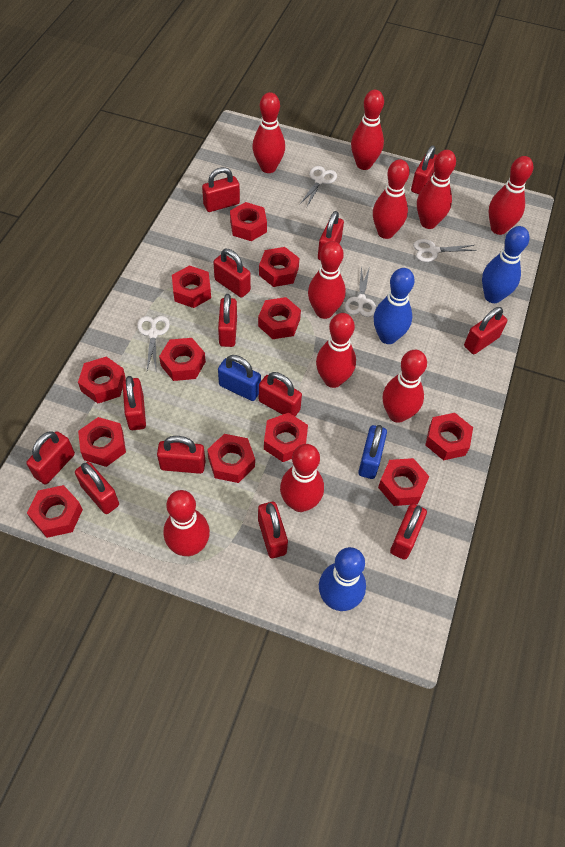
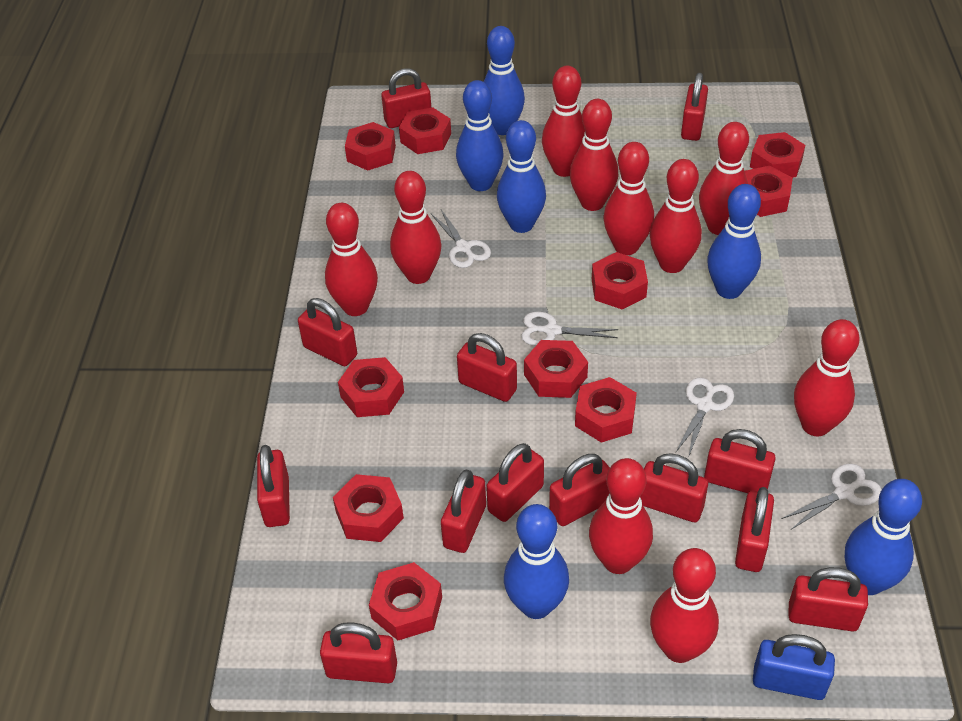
blue bowling pin: [319,547,366,611] [374,268,415,344] [482,226,530,303] = 3 -> [456,80,504,191] [484,26,525,135] [497,120,546,233] [504,504,569,619] [707,184,761,299] [845,479,922,595] = 6
blue padlock: [218,355,261,401] [358,425,387,479] = 2 -> [753,634,835,700] = 1
red nut: [27,485,83,538] [78,357,126,403] [78,417,126,467] [159,338,206,381] [172,265,211,308] [207,434,255,483] [230,202,267,241] [258,297,301,339] [259,247,299,287] [264,413,308,462] [378,458,429,506] [425,413,473,461] = 12 -> [333,474,404,542] [338,357,404,417] [345,122,396,171] [369,562,442,640] [399,108,451,154] [524,340,588,398] [575,377,637,443] [592,252,648,310] [744,166,793,217] [750,132,805,178] = 10

